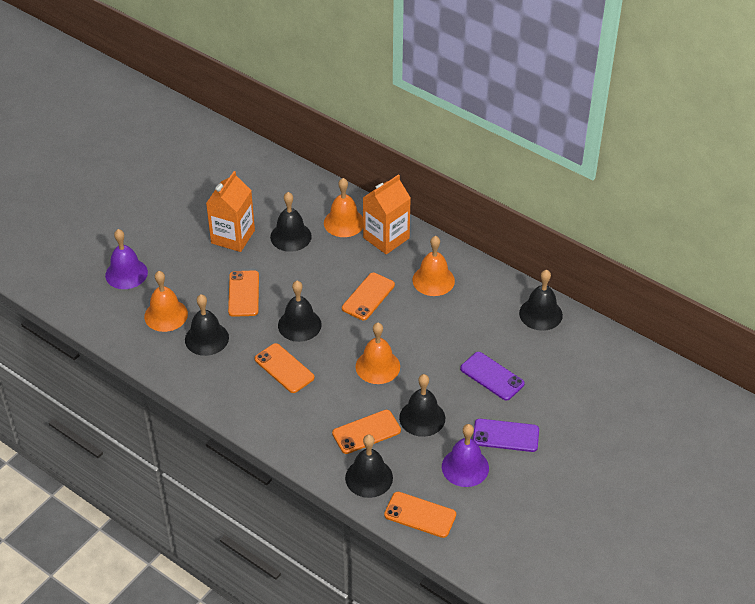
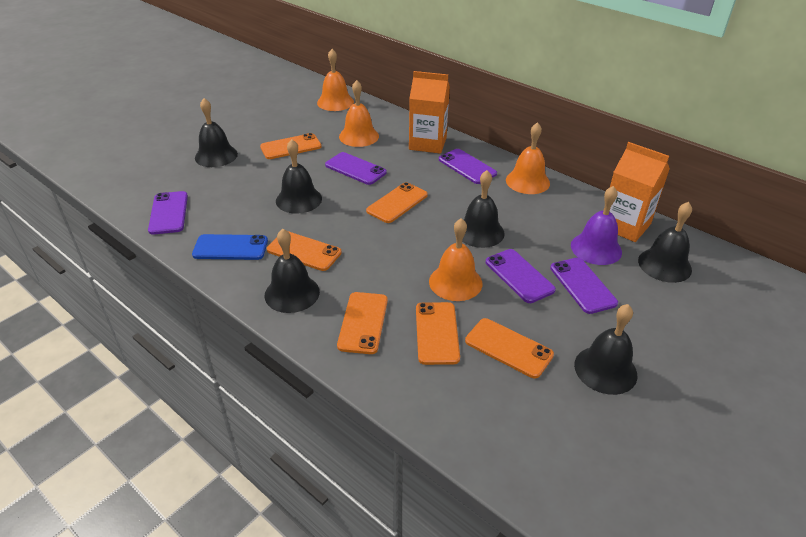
blue phone: none = 0 -> [192,234,268,260] = 1
orange phone: [228,270,259,317] [255,343,315,393] [332,410,401,454] [342,273,395,320] [384,492,456,538] = 5 -> [260,133,322,159] [267,231,341,271] [337,292,388,354] [366,182,428,223] [416,302,460,365] [465,318,554,378] = 6
purple bell: [105,229,148,289] [442,424,489,487] = 2 -> [571,186,622,265] = 1
purple phone: [460,352,525,401] [473,419,539,452] = 2 -> [148,191,188,235] [325,152,387,185] [439,149,497,184] [486,249,556,303] [550,257,618,314] = 5

